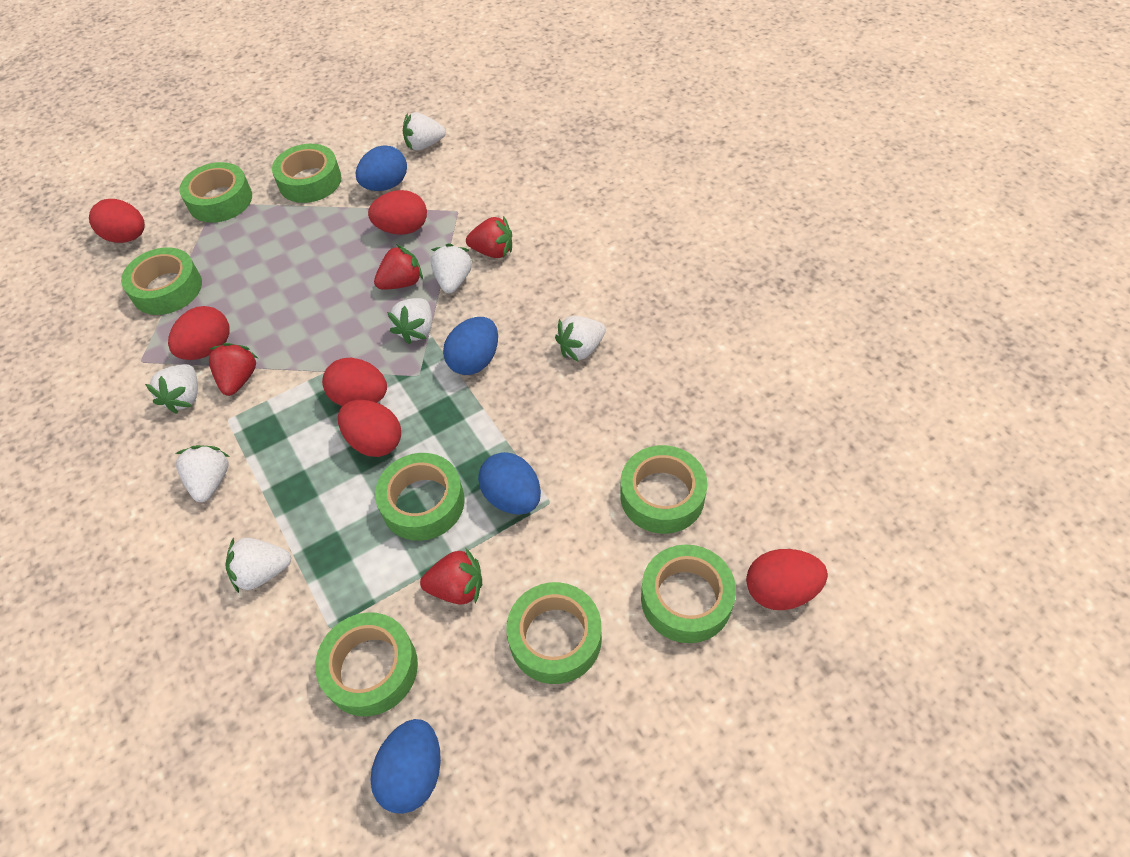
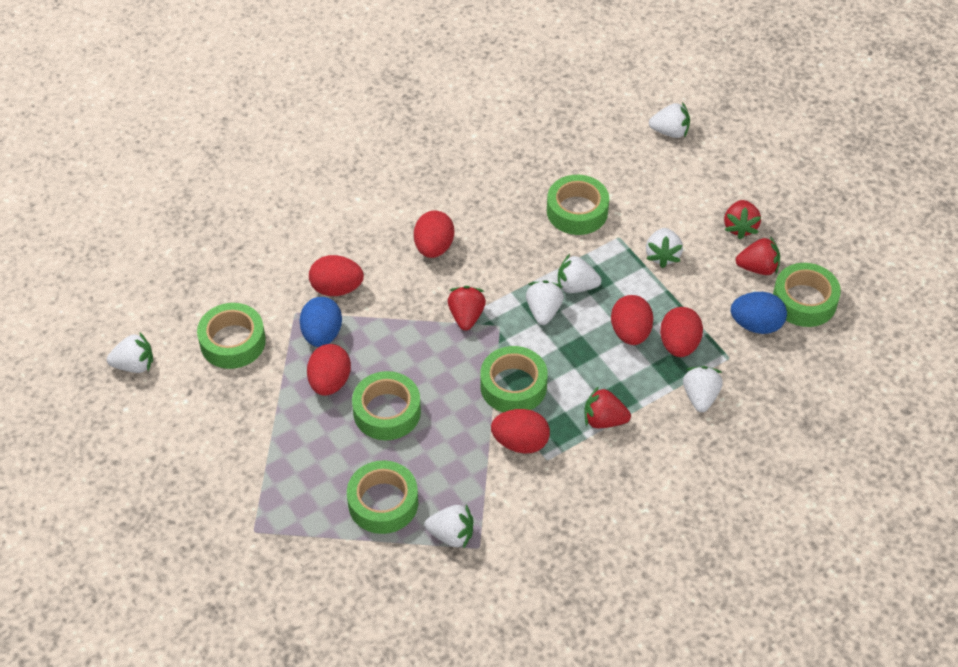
blue egg: [356,145,407,191] [370,719,441,814] [443,317,498,375] [478,452,541,515] = 4 -> [300,297,342,347] [731,292,787,334] = 2
green tape: [121,247,202,315] [179,162,252,223] [272,144,341,203] [315,612,418,717] [375,453,465,541] [506,582,602,684] [620,445,707,534] [641,544,736,643] = 8 -> [197,303,266,369] [347,460,418,534] [352,371,421,440] [480,346,548,412] [547,175,609,235] [773,263,841,327] = 6

